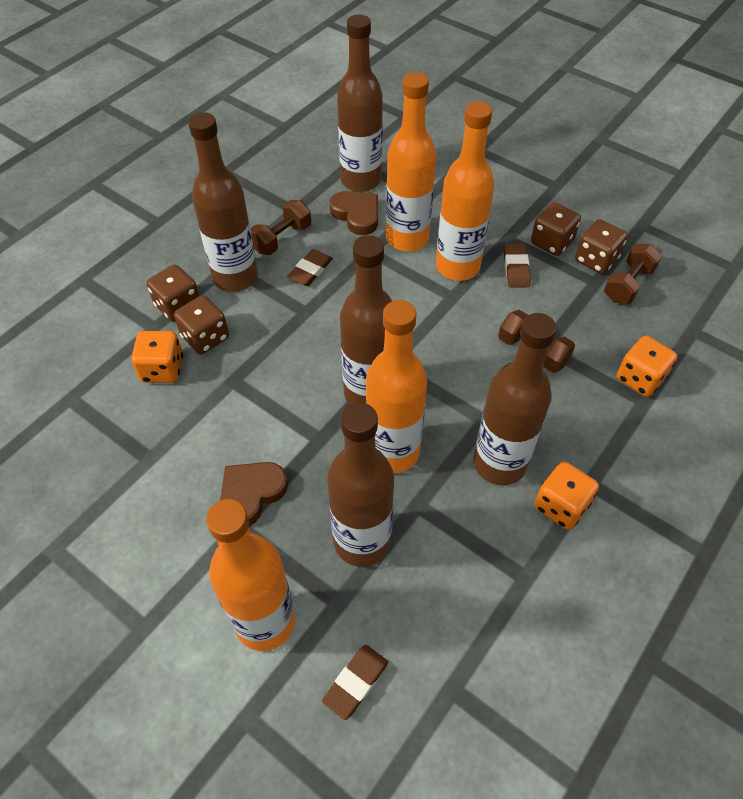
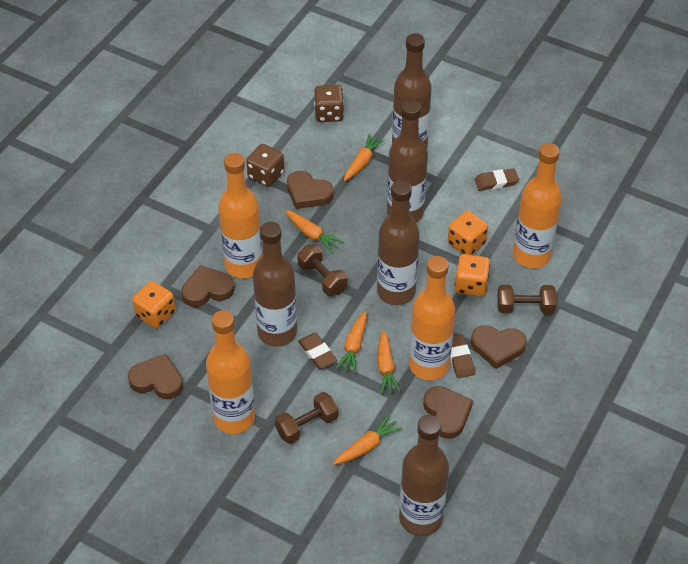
brown dice: [147,264,199,322] [174,295,229,354] [531,202,581,256] [575,219,628,274] = 4 -> [246,144,284,187] [314,85,344,122] = 2
brown heart: [220,462,288,526] [329,191,378,235] = 2 -> [128,354,183,399] [181,265,234,307] [287,171,333,209] [423,386,473,439] [471,325,527,369] = 5
orange carrot: none = 0 -> [285,210,344,253] [333,415,402,465] [336,311,367,374] [344,134,385,181] [377,330,401,395] = 5

